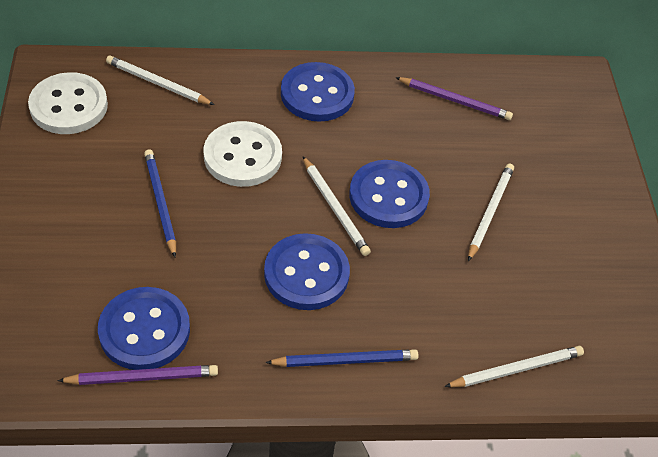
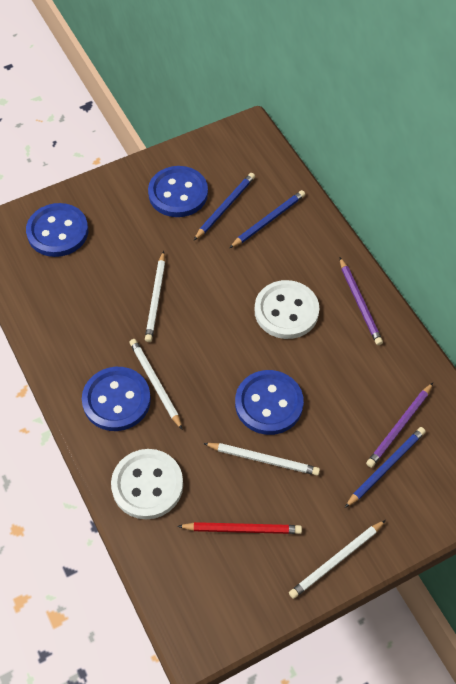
blue pencil: [144,149,176,257] [265,349,419,367] = 2 -> [194,173,255,240] [230,190,305,248] [345,427,426,508] = 3
red pencil: none = 0 -> [177,522,302,534] = 1

